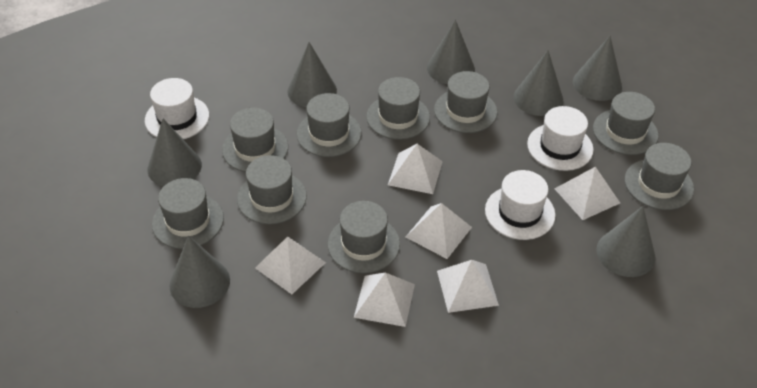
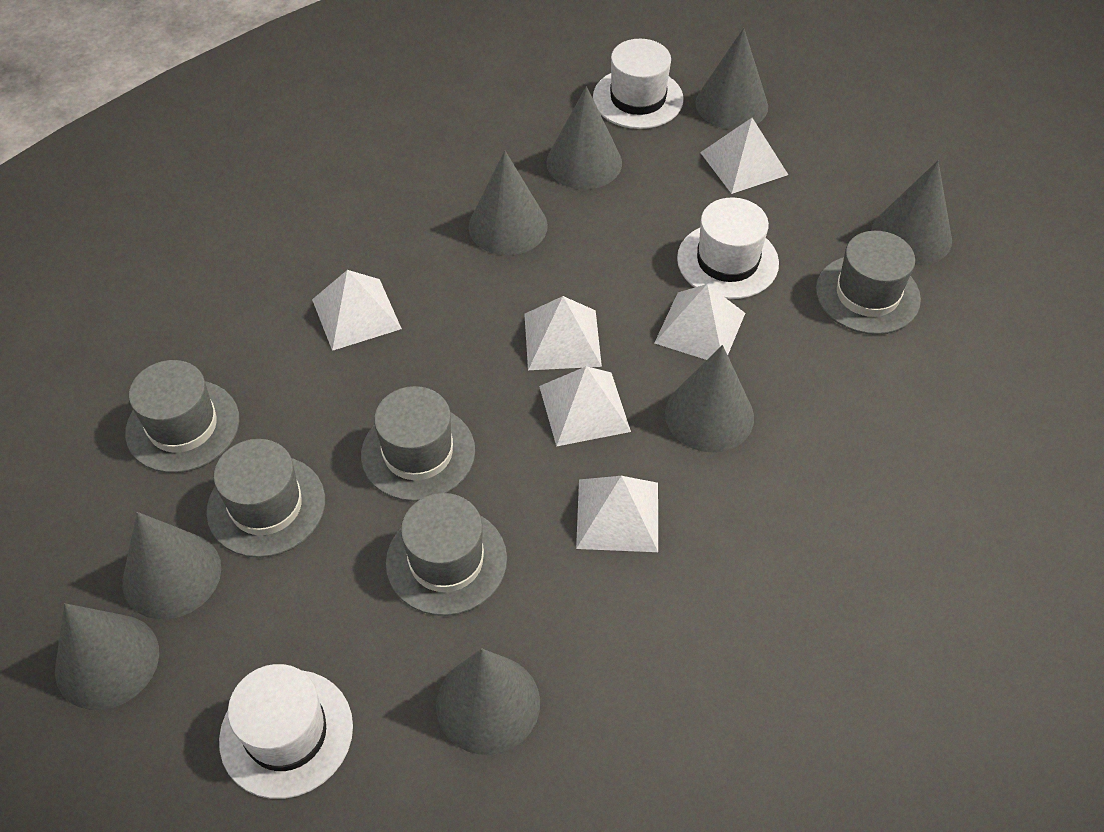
grey cone: [147,118,202,186] [169,235,230,308] [287,42,337,108] [427,20,475,84] [514,50,563,116] [573,36,622,101] [596,206,655,277] = 7 -> [55,603,159,710] [122,512,221,619] [436,649,540,755] [468,151,548,255] [546,86,622,189] [665,345,754,453] [695,28,768,130] [871,161,952,265] = 8
grey hat: [152,178,224,249] [222,108,288,172] [237,155,307,224] [297,93,361,157] [328,201,400,273] [366,77,430,140] [434,71,497,133] [593,92,659,155] [625,143,694,210] = 9 -> [125,360,240,473] [206,439,325,558] [361,386,475,501] [386,493,507,616] [816,231,921,335] = 5

